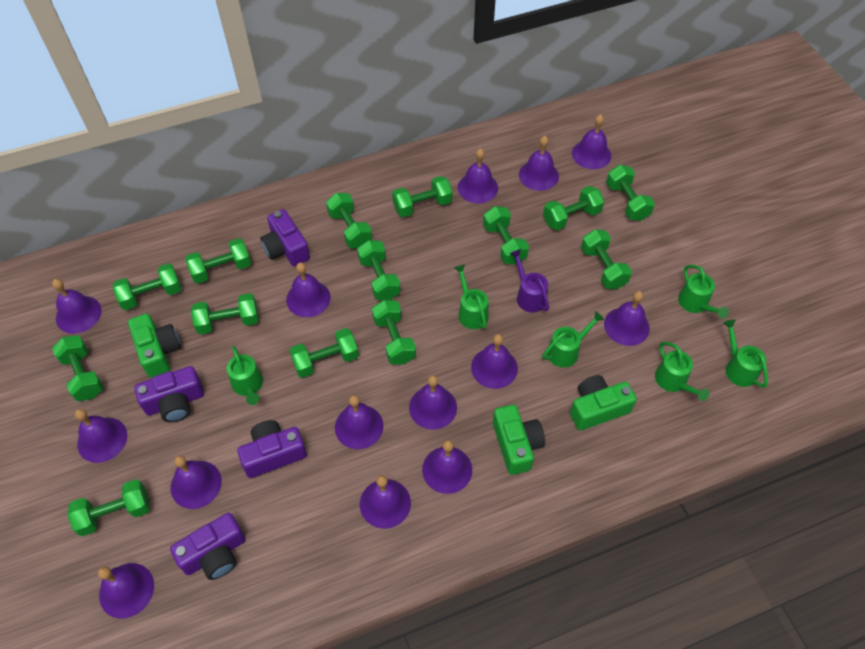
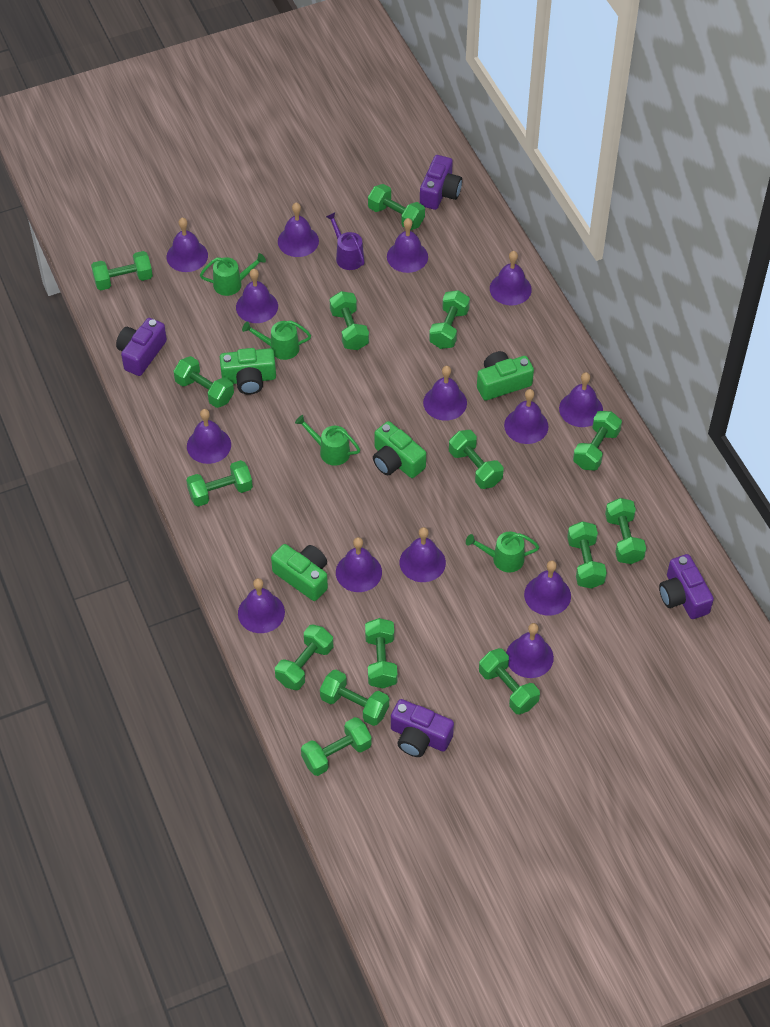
green camera: [128,313,181,378] [493,404,545,475] [570,375,637,431] = 3 -> [220,348,276,395] [271,544,328,601] [373,421,426,478] [477,351,534,400] = 4
green dumbbell: [52,335,104,401] [68,479,149,536] [113,263,181,310] [185,238,251,284] [191,293,259,335] [289,328,359,378] [326,193,372,248] [357,240,401,300] [372,300,416,364] [392,176,452,217] [483,206,529,264] [543,186,604,230] [581,229,632,289] [606,165,655,221] = 14 -> [91,251,153,291] [173,356,234,408] [186,460,253,506] [275,625,333,690] [301,717,372,776] [320,670,389,726] [329,291,369,350] [365,618,397,688] [368,184,425,230] [429,290,470,349] [449,430,503,489] [479,648,540,715] [567,521,607,589] [573,411,622,470] [605,498,646,564] = 15
green watering can: [227,346,263,405] [454,264,489,329] [542,311,604,368] [655,342,709,401] [678,265,729,318] [723,320,768,388] = 6 -> [200,253,266,296] [242,321,311,360] [295,415,360,466] [466,532,539,573] = 4

